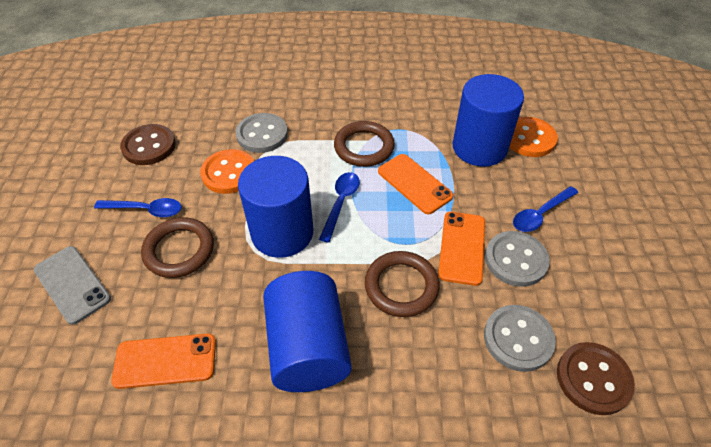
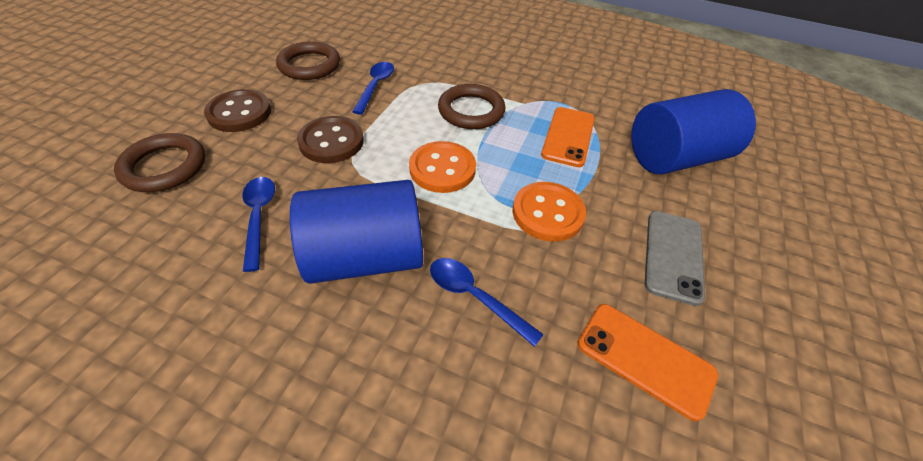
blue cylinder: [238,156,313,258] [263,271,352,392] [453,74,524,167] = 3 -> [290,180,423,284] [631,89,756,175] = 2
grey button: [236,113,288,153] [484,305,556,372] [485,231,550,287] = 3 -> none = 0
orange phone: [111,334,216,389] [378,154,454,214] [438,212,485,286] = 3 -> [541,107,595,167] [577,304,718,421] = 2

